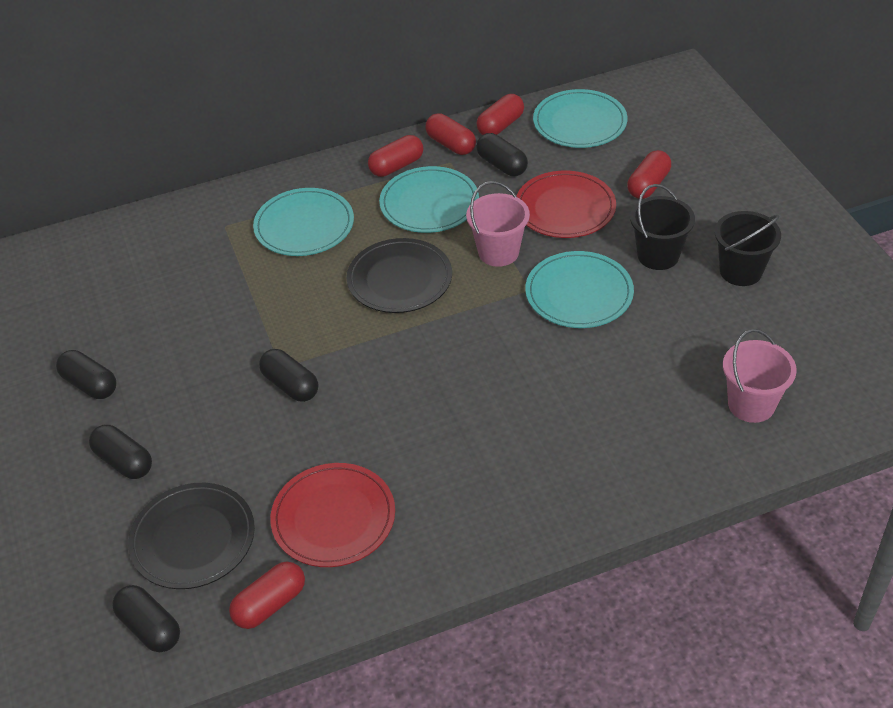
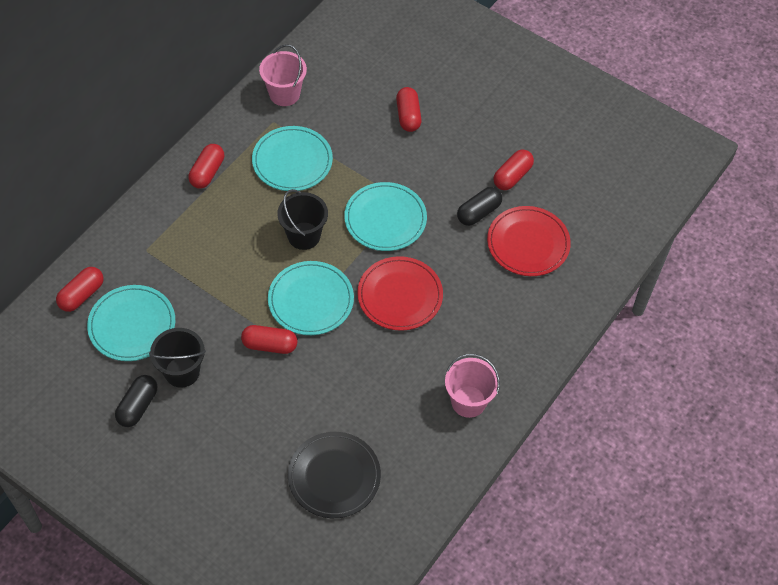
black capsule: [56,350,117,399] [89,425,152,479] [112,585,180,652] [259,349,318,402] [476,133,528,176] = 5 -> [115,375,157,427] [457,187,502,226] = 2
black plate: [128,483,255,589] [347,238,452,313] = 2 -> [288,432,381,518] = 1

